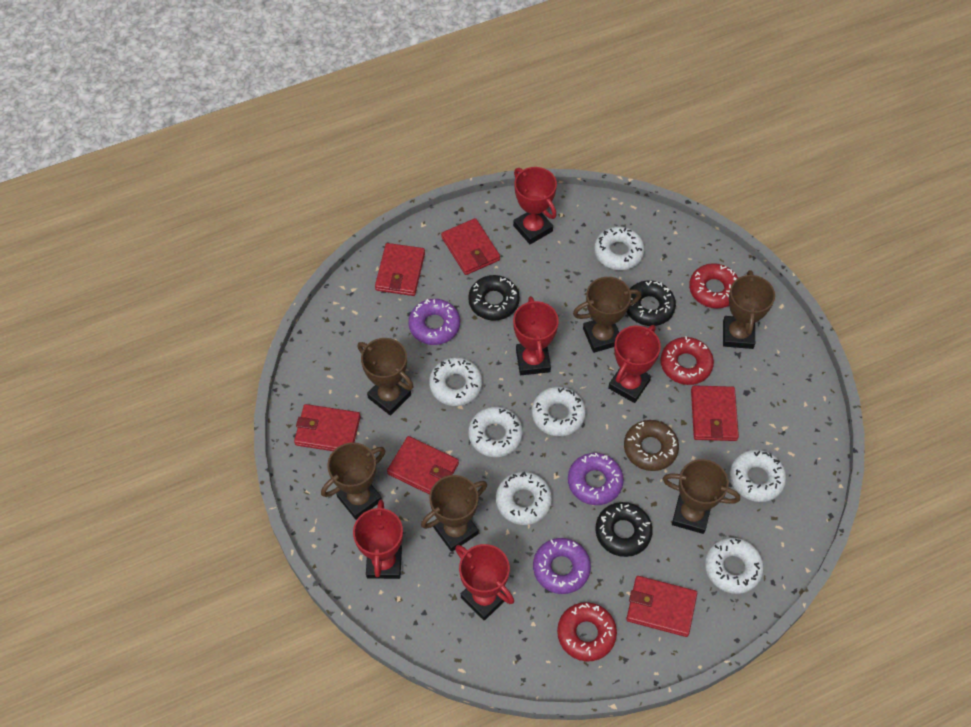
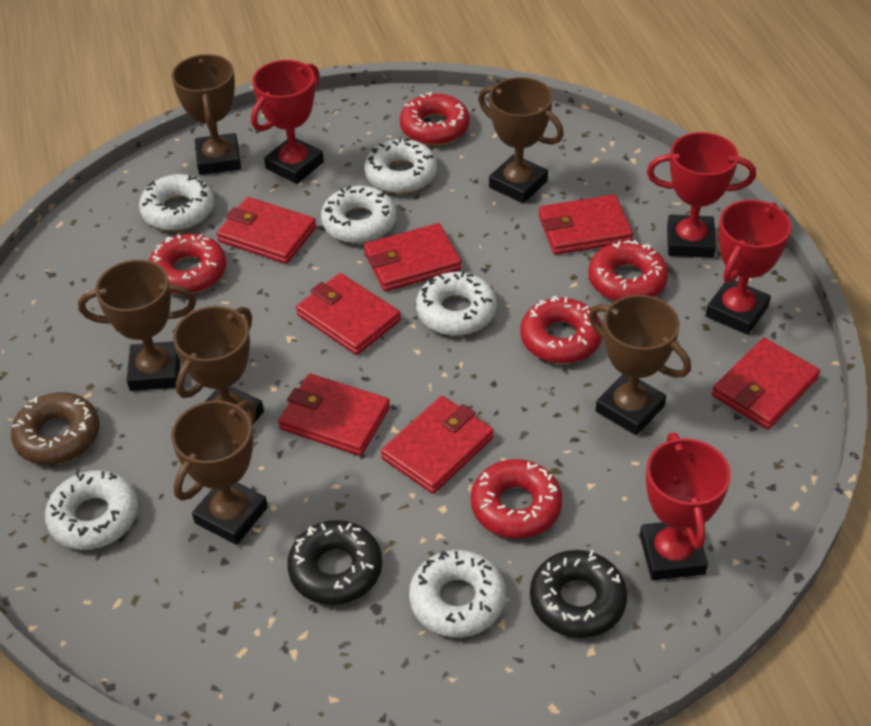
black donut: [468,275,520,321] [595,502,653,557] [627,280,676,326] = 3 -> [287,520,382,605] [530,550,628,638] = 2
purple donut: [408,299,460,345] [533,538,591,594] [568,453,624,505] = 3 -> none = 0
red donut: [557,602,617,662] [661,336,714,385] [689,263,738,309] = 3 -> [149,234,226,294] [400,92,470,145] [471,459,563,539] [520,296,603,363] [588,240,668,301] = 5
red trophy: [353,500,403,579] [455,544,514,621] [513,167,557,244] [513,296,559,375] [608,325,661,403] = 5 -> [251,60,324,184] [640,433,731,580] [647,132,756,258] [706,200,791,335] = 4
red wallet: [294,404,361,451] [375,243,425,296] [387,436,459,495] [441,218,500,275] [626,576,697,637] [691,385,739,441] = 6 -> [217,197,316,264] [278,374,390,456] [296,273,401,355] [364,223,462,292] [381,396,494,494] [539,194,633,255] [712,338,820,430] = 7
white donut: [429,357,482,406] [468,407,523,457] [496,472,552,525] [532,387,586,436] [594,227,644,270] [705,538,764,594] [730,450,786,502] = 7 -> [45,470,138,550] [139,174,214,231] [321,186,396,243] [364,138,437,194] [409,550,506,637] [416,271,497,336] = 6

